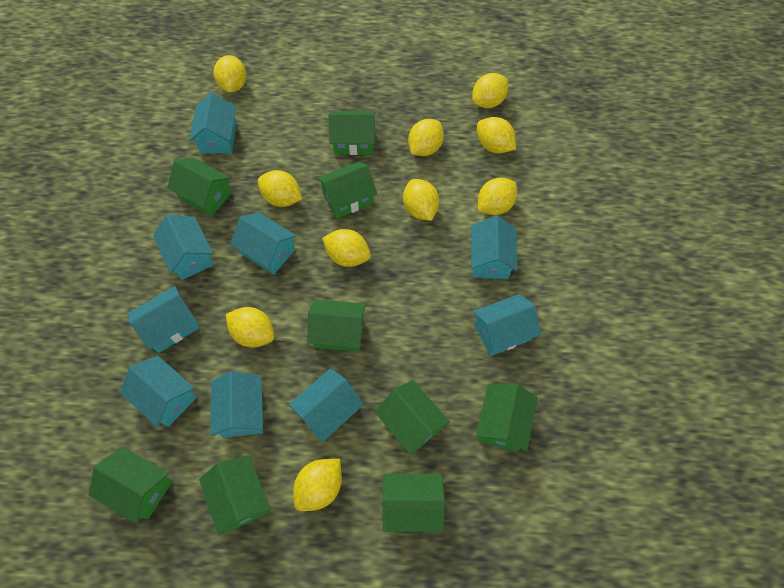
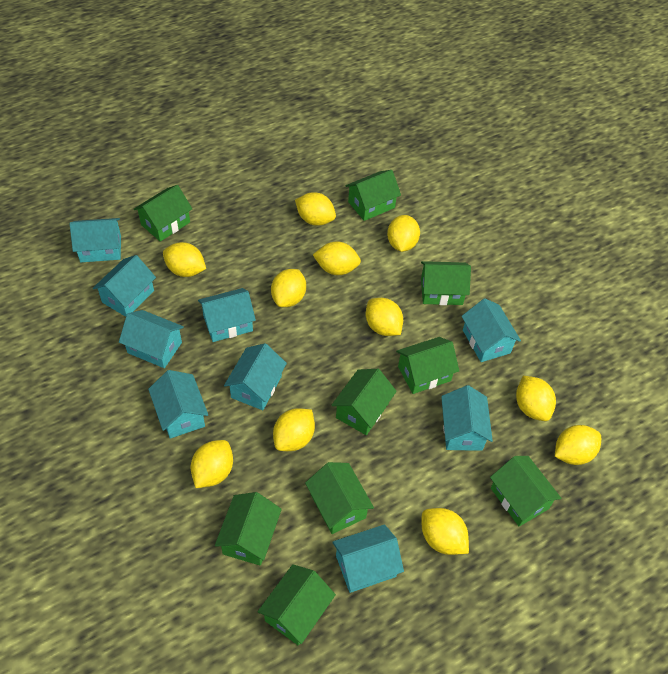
yellow lemon: [214,55,246,92] [226,307,274,348] [258,170,302,207] [293,459,342,511] [322,229,371,267] [403,179,439,221] [408,119,444,156] [472,73,508,108] [477,117,516,153] [478,177,517,215] = 10 -> [163,242,206,277] [191,440,233,488] [271,269,306,307] [273,408,315,451] [295,192,336,226] [313,241,361,275] [366,298,403,336] [387,215,420,252] [422,508,469,555] [516,376,556,421] [555,425,601,465] = 11

